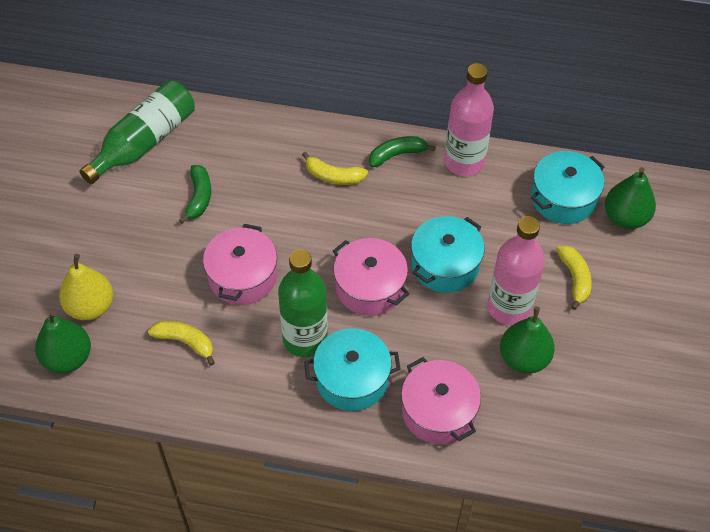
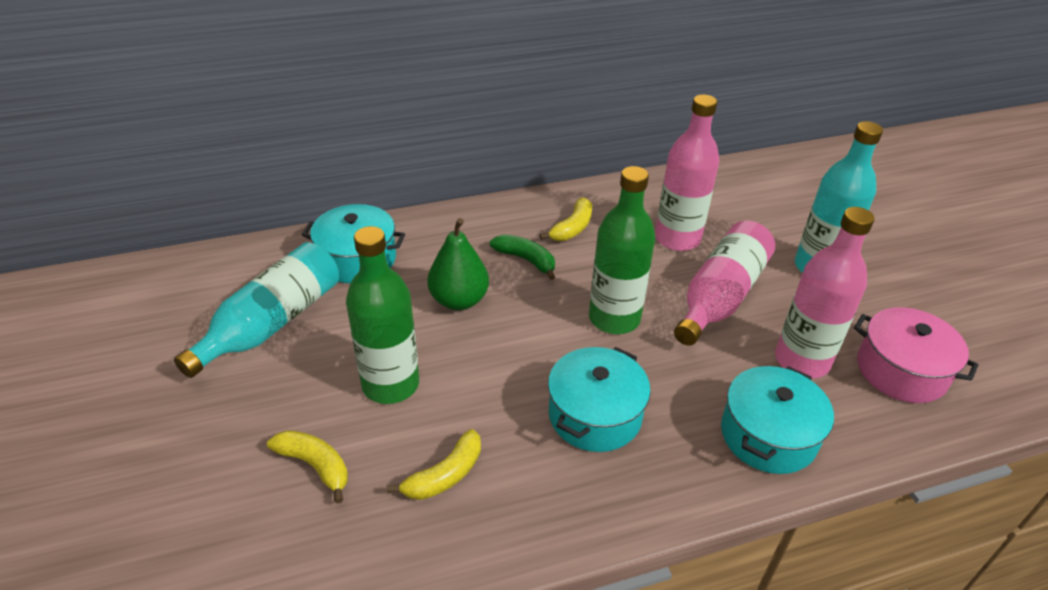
green banana: [179,165,211,223] [369,136,436,167] = 2 -> [489,234,555,280] = 1
green pear: [35,311,91,374] [500,306,555,374] [605,167,656,229] = 3 -> [427,218,489,310] = 1
pink bottle: [444,63,494,176] [488,216,545,325] = 2 -> [655,94,719,251] [674,220,775,346] [775,207,875,379] = 3
pink pot: [203,224,277,305] [333,238,410,316] [401,357,481,444] = 3 -> [854,307,978,403] = 1
turquoise bottle: none = 0 -> [174,242,339,378] [795,121,883,273] = 2
yellow pear: [59,254,113,320] = 1 -> none = 0

